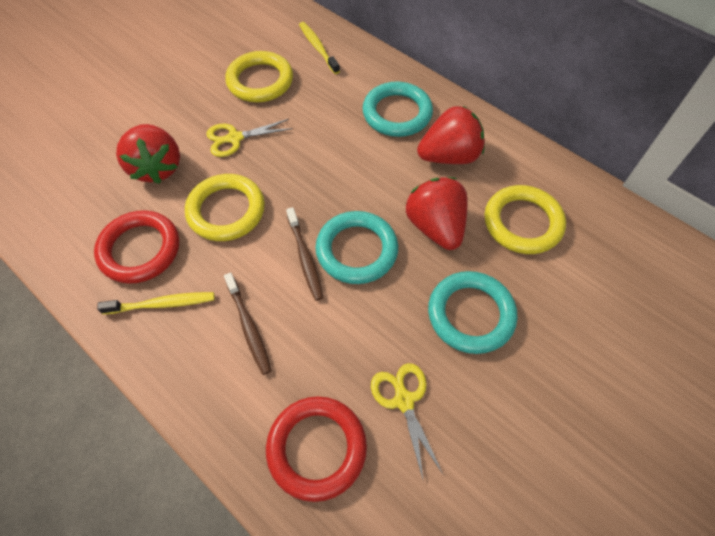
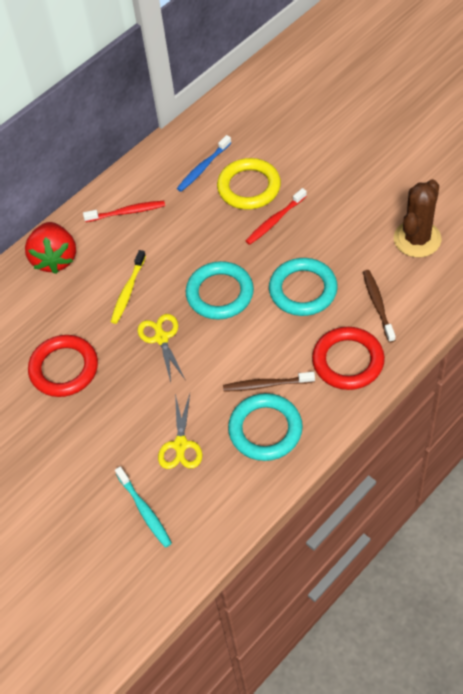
blue toothbrush: none = 0 -> [177,135,232,192] = 1
brown cactus: none = 0 -> [394,179,441,257] = 1
red strawberry: [116,124,180,184] [406,177,468,250] [417,106,485,164] = 3 -> [25,222,76,274] = 1
red toothbrush: none = 0 -> [83,201,165,222] [246,188,307,245] = 2
turquoise toothbrush: none = 0 -> [115,466,172,548] = 1
yellow ring: [185,174,265,241] [225,51,293,102] [485,185,566,254] = 3 -> [217,158,281,210] = 1
yellow toothbrush: [97,292,215,314] [299,22,340,74] = 2 -> [111,250,146,324] = 1

